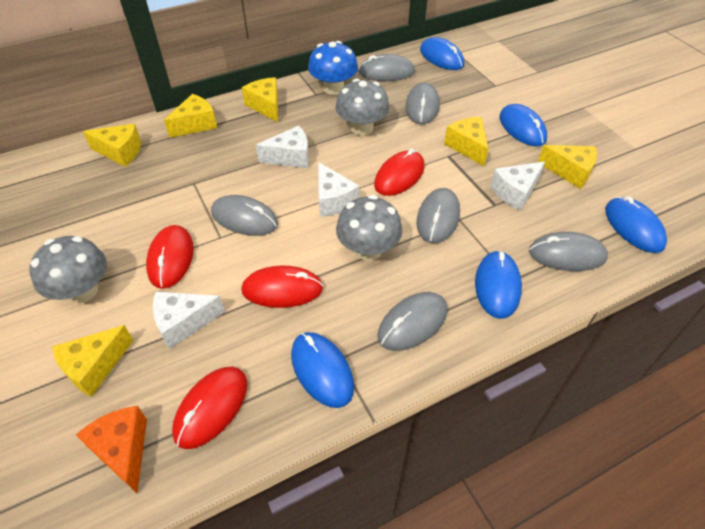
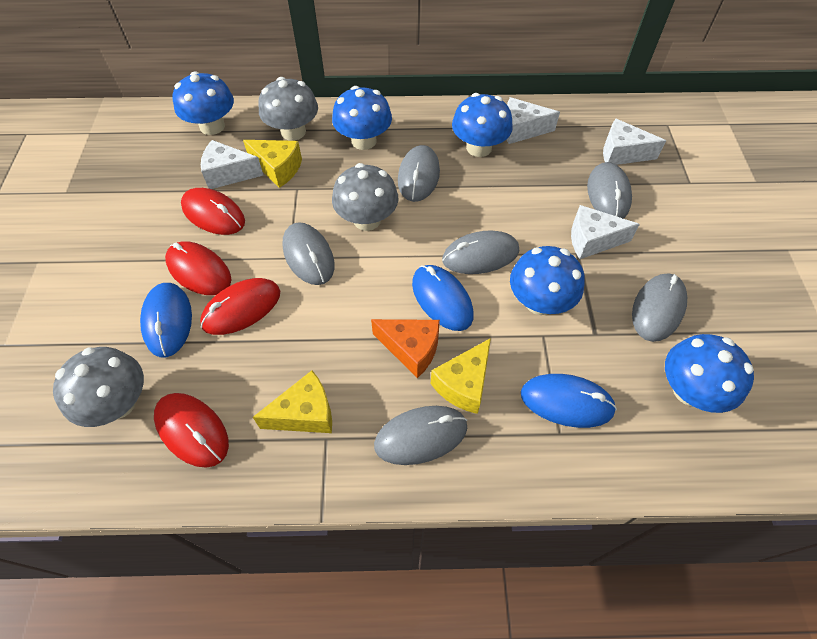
blue mouse: [291,332,354,408] [420,37,464,70] [475,250,522,319] [499,104,547,147] [605,196,667,253] = 5 -> [140,283,192,357] [412,265,474,331] [521,374,617,428] = 3
blue mushroom: [308,41,358,95] = 1 -> [172,71,234,135] [332,86,392,150] [452,93,513,157] [510,246,585,315] [665,334,754,413] = 5
yellow cheese: [52,325,134,397] [83,124,141,167] [164,94,217,138] [242,77,278,122] [444,117,488,166] [538,145,597,189] = 6 -> [243,140,302,188] [253,370,332,433] [431,338,491,414] = 3

